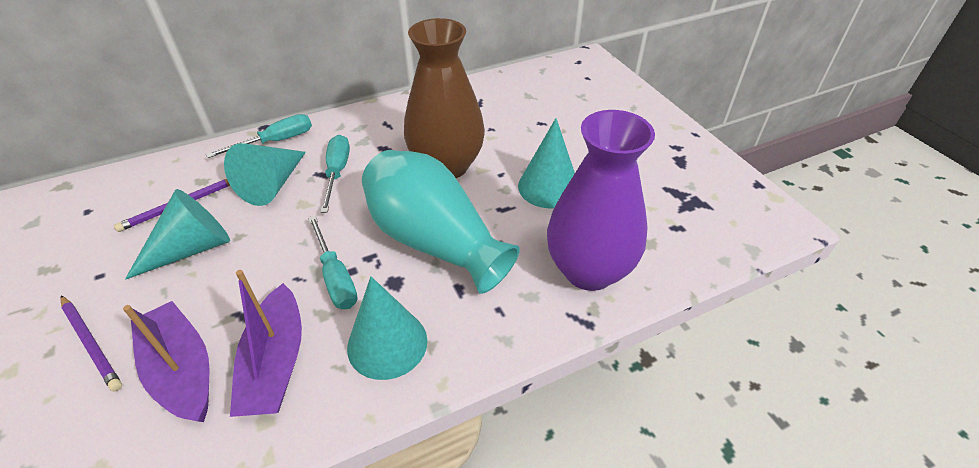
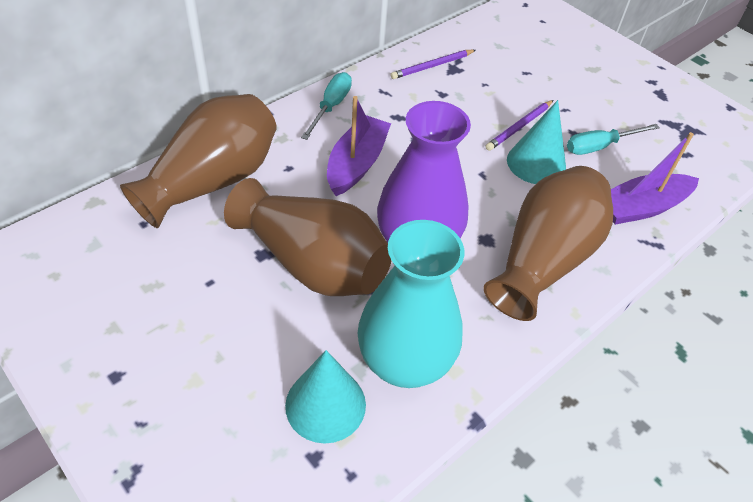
brown vase: [404,18,485,178] = 1 -> [120,94,277,228] [224,178,392,296] [483,166,613,321] = 3
turquoise cone: [125,189,230,280] [224,143,306,206] [347,277,427,380] [518,118,575,208] = 4 -> [285,350,366,443] [507,100,566,184] = 2
turquoise screwdriver: [206,114,312,158] [308,216,357,309] [320,135,350,213] = 3 -> [301,72,352,140] [567,124,660,155] = 2

